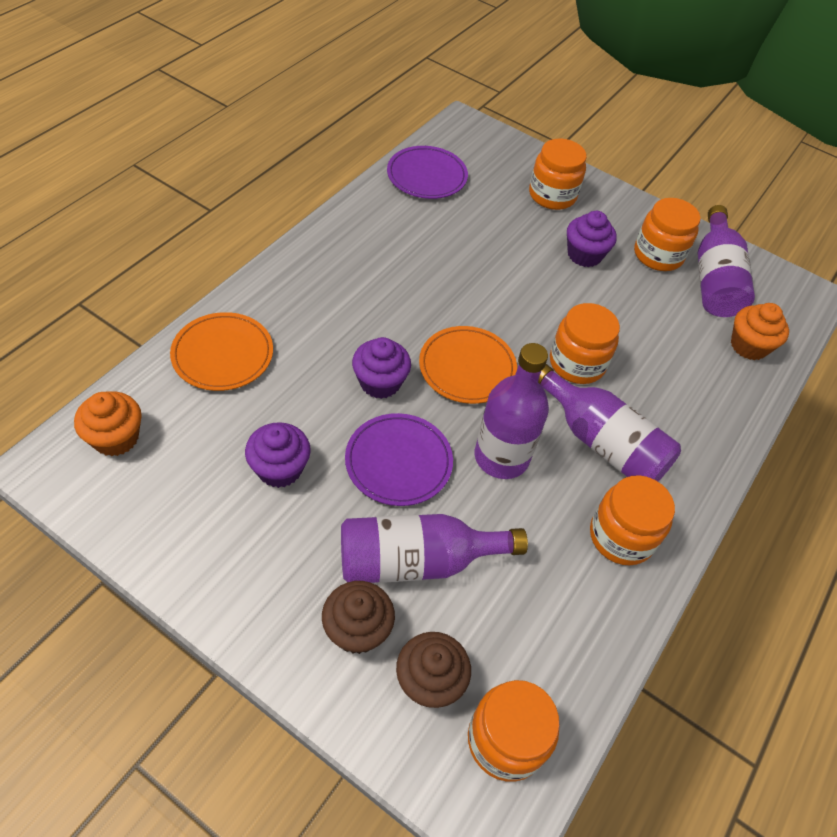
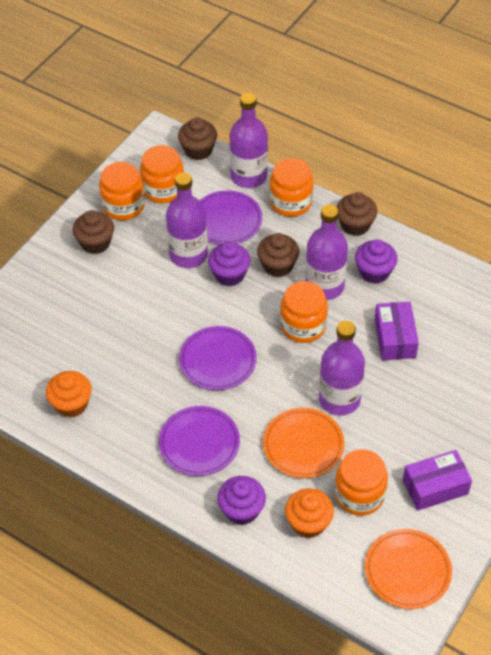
brown cupcake: [322,581,395,654] [396,632,471,708] = 2 -> [73,210,114,254] [178,117,217,160] [257,233,299,277] [337,192,377,236] = 4
purple box: none = 0 -> [375,302,419,360] [403,450,472,510] = 2
purple plate: [345,413,453,506] [387,146,468,199] = 2 -> [159,406,240,476] [179,326,257,390] [199,191,262,245] = 3

